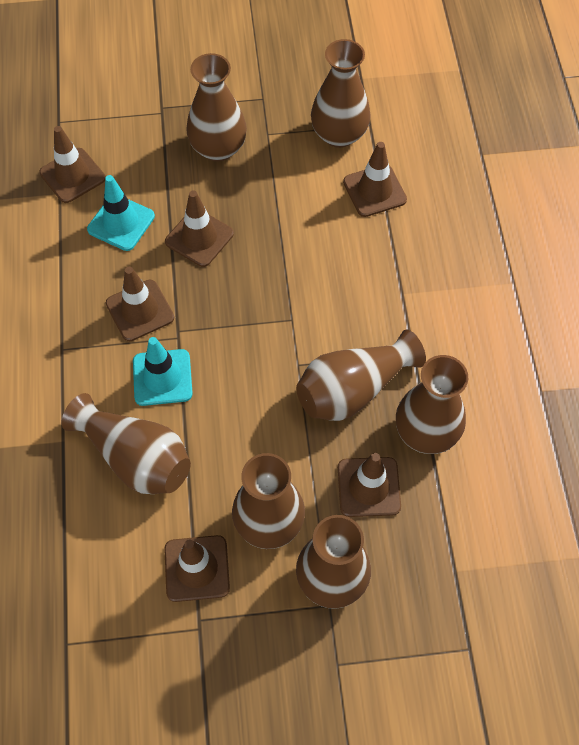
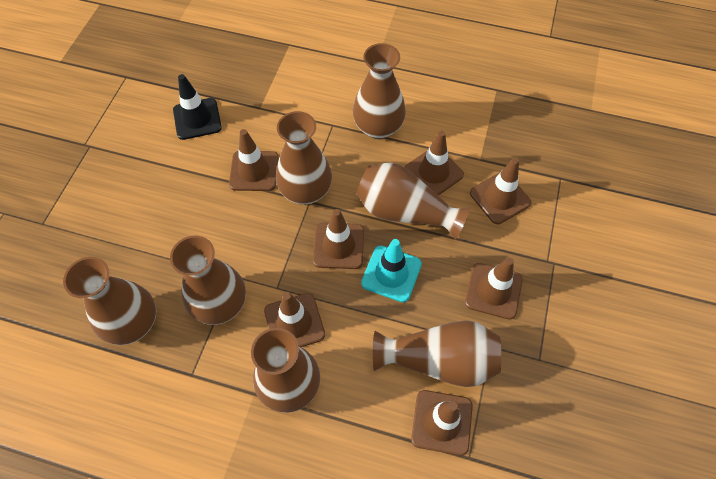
black traffic cone: none = 0 -> [173,74,222,140] = 1
brown traffic cone: [39,126,106,203] [106,267,174,341] [164,535,230,602] [165,190,234,267] [338,453,401,517] [343,142,407,217] = 6 -> [229,129,278,191] [264,292,325,347] [313,209,364,269] [404,131,464,196] [411,390,473,456] [465,258,523,320] [470,158,531,224] = 7
turquoise traffic cone: [87,175,155,251] [133,337,193,406] = 2 -> [361,239,422,302] = 1

